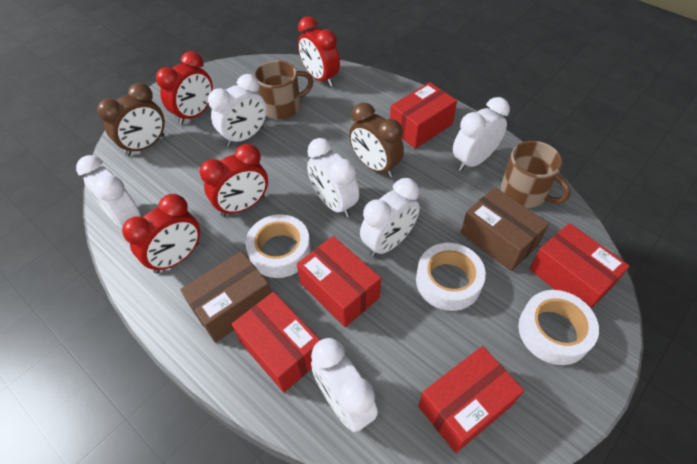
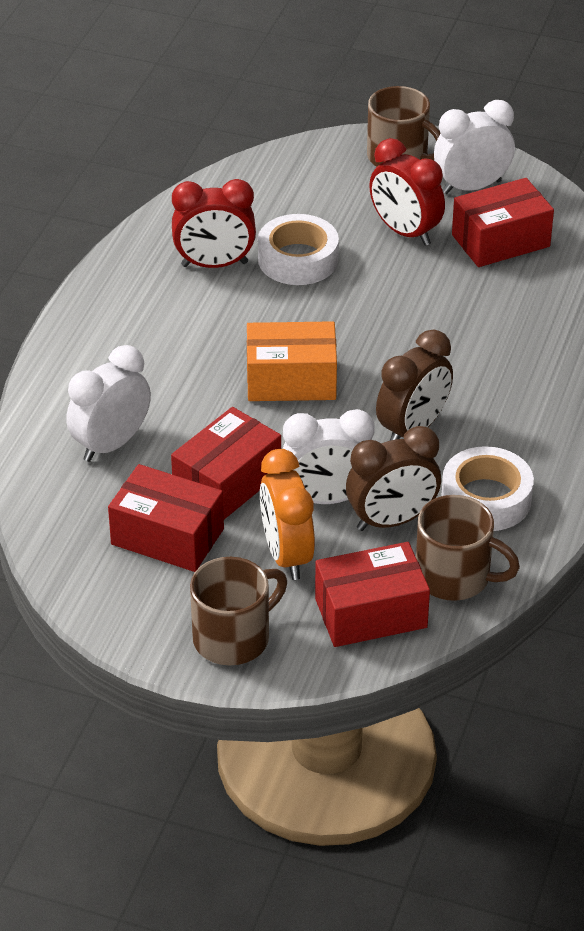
brown box: [180,251,271,343] [461,187,549,271] = 2 -> none = 0
brown mug: [255,60,313,120] [501,141,571,208] = 2 -> [190,557,287,666] [367,86,441,166] [416,495,520,601] = 3
orange box: none = 0 -> [247,321,337,401] = 1
orange clock: none = 0 -> [260,449,315,580] = 1
red box: [232,292,320,393] [297,236,381,327] [390,82,457,149] [418,346,524,453] [530,223,630,308] = 5 -> [108,464,224,572] [171,407,281,519] [315,542,430,647] [452,178,554,267] = 4
red clock: [122,194,200,274] [156,51,213,125] [200,144,268,217] [298,16,340,87] = 4 -> [172,179,256,268] [369,138,445,246] = 2
white clock: [76,155,141,228] [208,74,267,146] [307,138,359,218] [311,338,378,432] [360,178,420,257] [453,97,510,171] = 6 -> [66,345,151,462] [283,409,375,504] [434,100,515,194] = 3
white tape: [245,214,311,278] [416,243,486,311] [518,290,599,365] = 3 -> [258,214,339,285] [441,446,534,531] = 2

